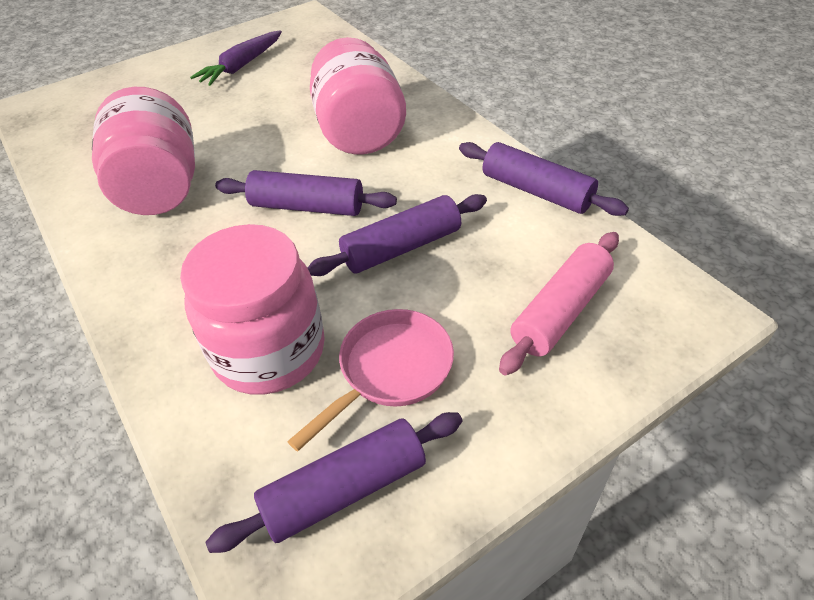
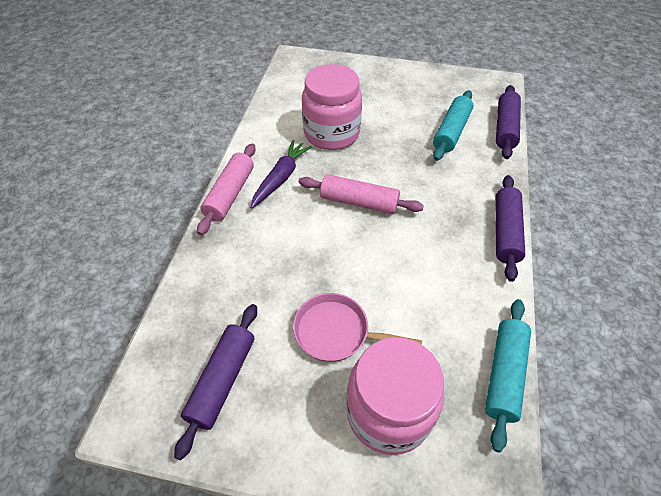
pink jar: [92,87,195,215] [180,224,325,395] [310,37,406,154] = 3 -> [302,64,362,150] [346,337,444,455] = 2
pink rolling pin: [499,232,619,375] = 1 -> [197,144,256,235] [299,174,424,214] = 2
purple rolling pin: [206,412,462,553] [215,170,397,216] [307,194,487,276] [459,142,629,216] = 4 -> [174,304,257,460] [495,175,525,282] [496,85,521,159] = 3
turquoise rolling pin: none = 0 -> [433,90,473,161] [485,299,531,453] = 2

